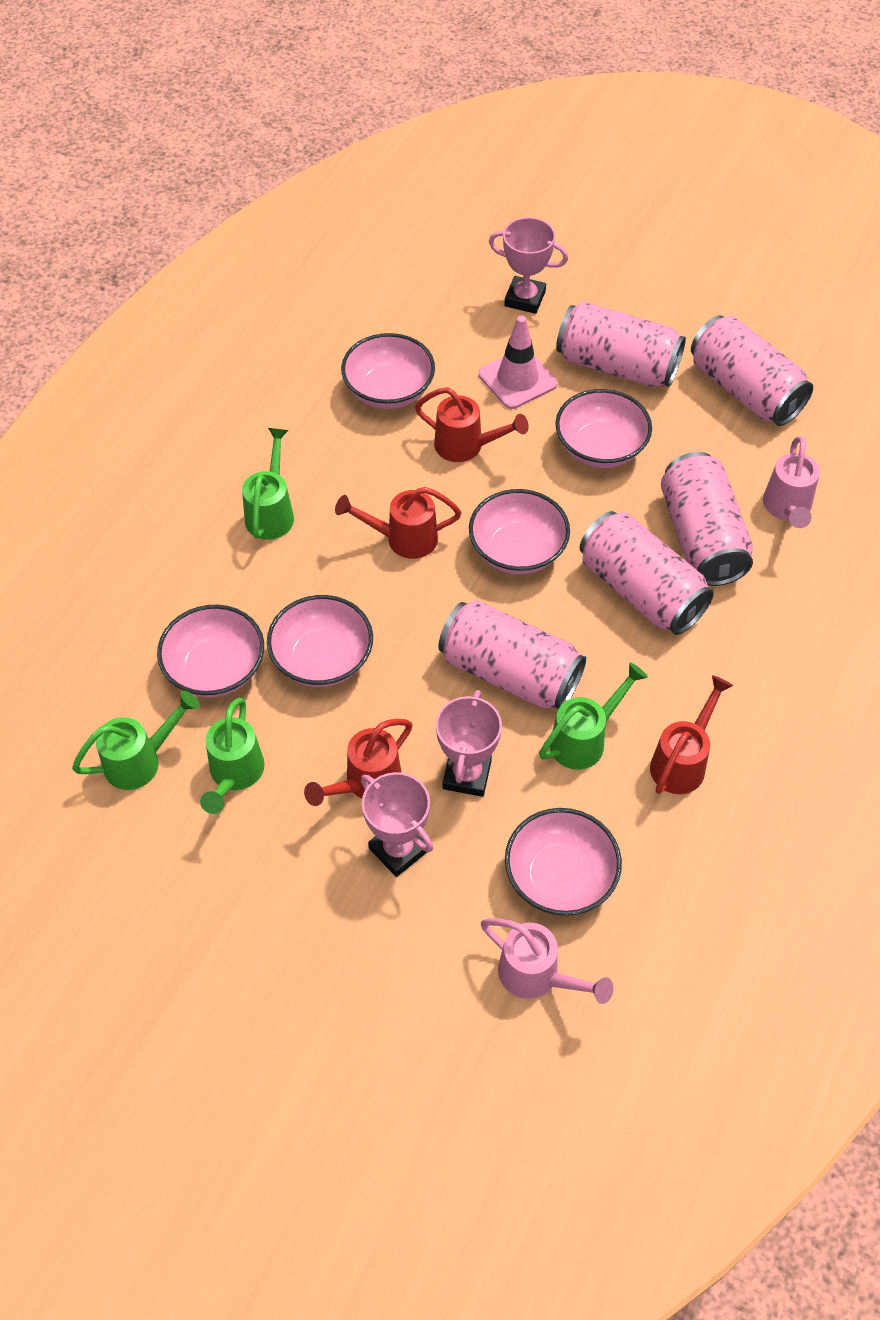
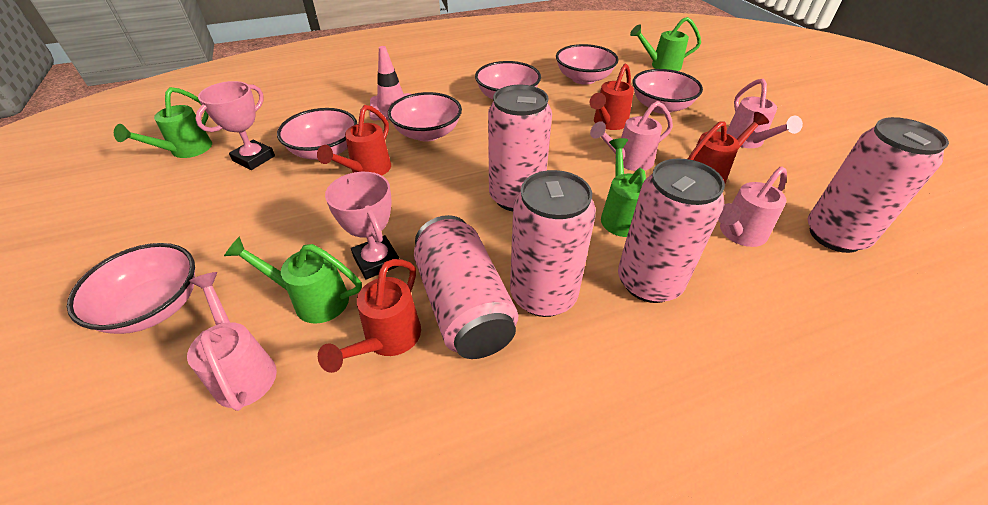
pink trophy: [361,772,433,877] [436,690,502,797] [489,217,568,314] = 3 -> [195,81,275,170] [325,172,399,280] = 2
pink watering can: [481,918,614,1004] [763,436,820,528] = 2 -> [187,272,277,411] [590,101,673,171] [718,166,787,247] [727,79,803,148] = 4

